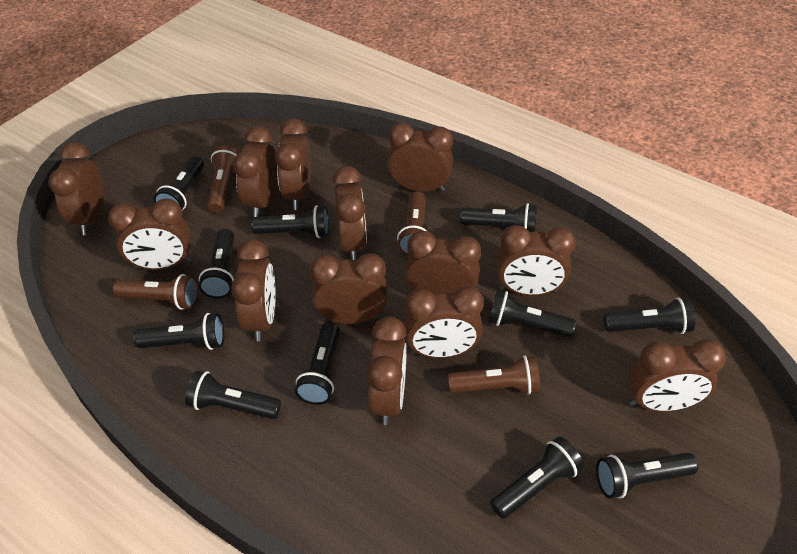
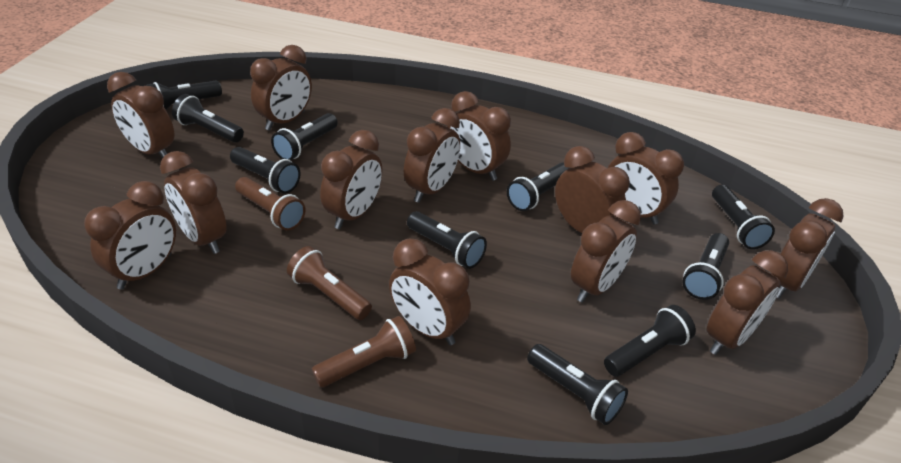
black flashlight: [134,313,224,350] [154,156,204,210] [185,370,281,419] [199,229,234,299] [251,205,329,238] [295,322,340,405] [460,203,537,232] [488,290,576,337] [490,436,584,519] [596,452,698,499] [603,297,695,334] = 11 -> [146,81,222,109] [172,94,244,142] [230,147,301,194] [271,113,338,160] [407,211,487,269] [507,163,571,211] [527,344,628,425] [604,305,696,377] [683,233,729,300] [712,185,775,249] = 10
brown flashlight: [113,274,198,310] [207,145,240,213] [397,191,428,255] [448,355,540,395] = 4 -> [235,177,306,231] [287,246,372,320] [312,316,416,388] = 3

